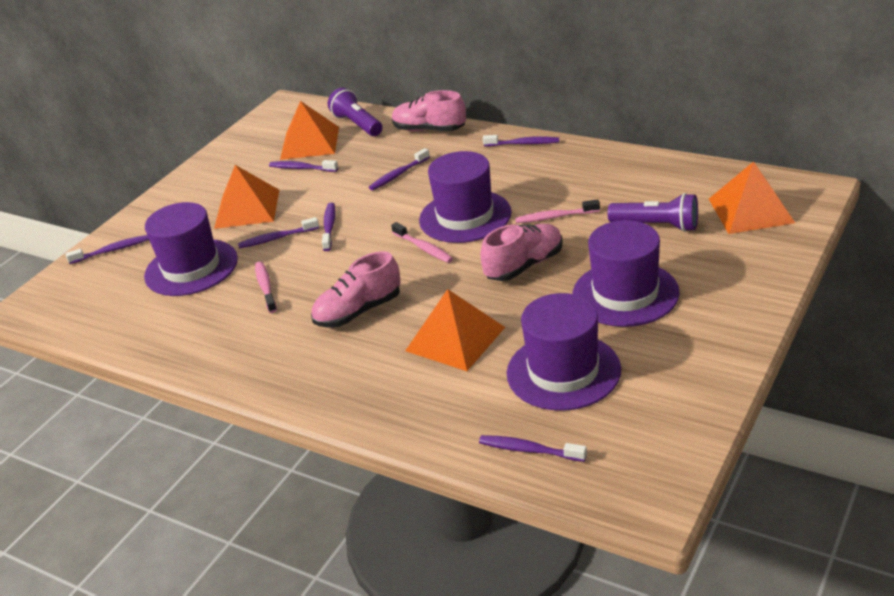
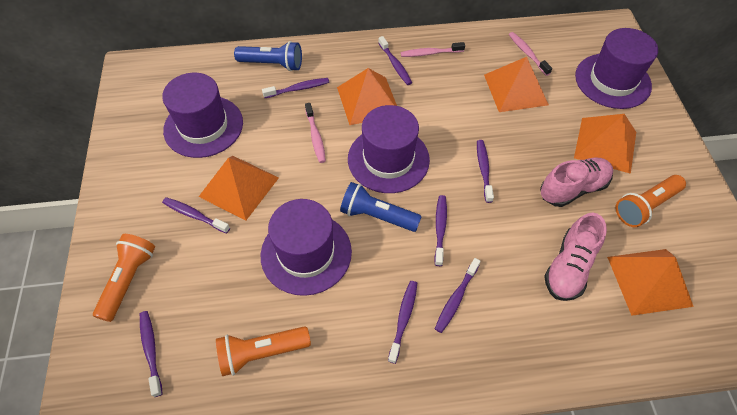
blue flashlight: none = 0 -> [234,41,302,71] [340,182,422,232] = 2
orange flashlight: none = 0 -> [93,234,155,322] [216,326,311,376] [616,175,686,227] = 3
orange pyramid: [214,165,279,229] [280,101,339,160] [405,289,505,371] [709,161,795,234] = 4 -> [199,156,279,221] [337,68,397,125] [484,57,549,112] [574,114,636,174] [607,249,694,316] = 5
pink shoe: [311,251,401,328] [392,90,466,131] [480,224,562,281] = 3 -> [540,157,613,207] [544,213,607,301] = 2
purple flashlight: [328,88,382,136] [608,193,698,232] = 2 -> none = 0
purple toothbrush: [66,235,149,264] [238,217,319,248] [269,160,338,172] [322,203,335,251] [369,148,430,190] [479,435,587,462] [483,135,559,146] = 7 -> [140,311,162,397] [162,197,230,233] [262,78,329,98] [378,36,412,85] [388,281,417,364] [434,195,447,266] [435,258,481,333] [477,140,494,203] = 8

